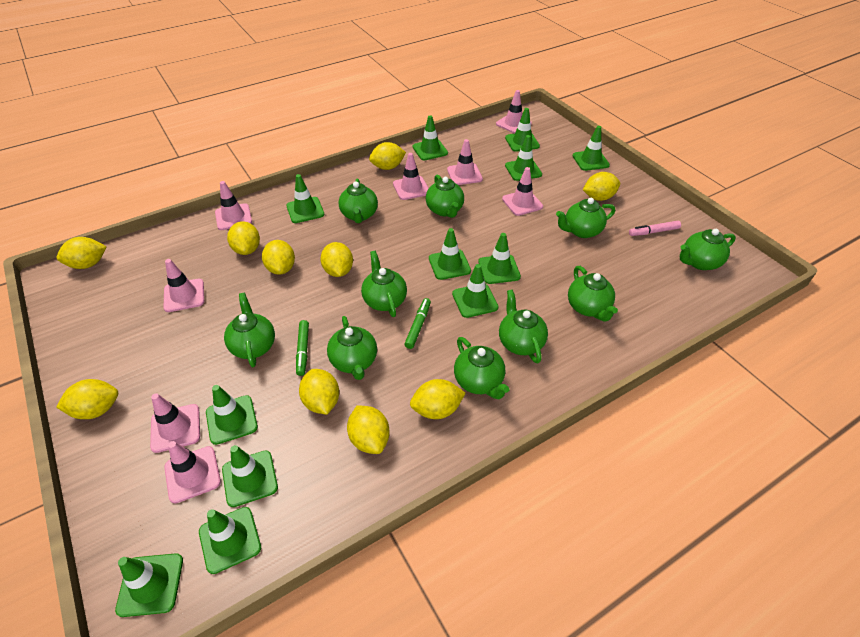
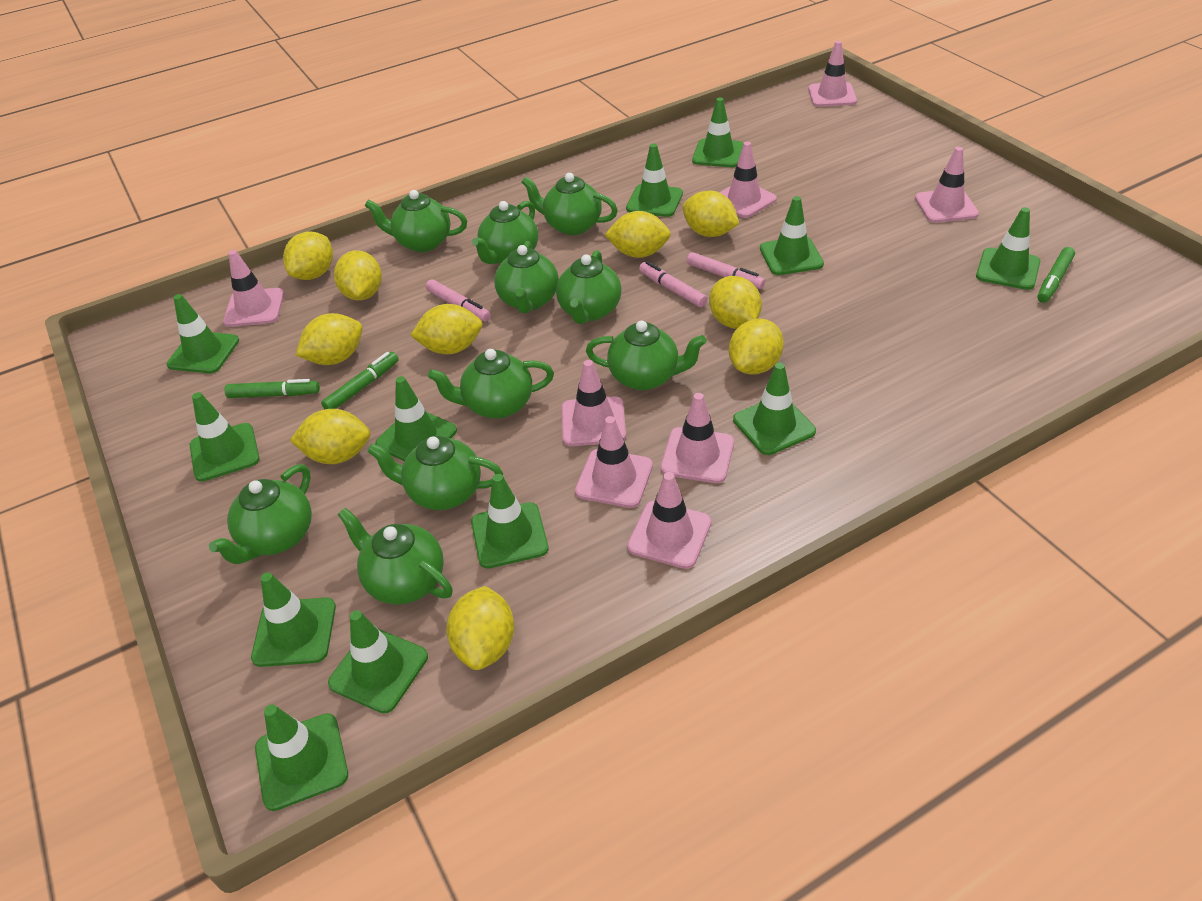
green marker: [296,320,309,376] [404,298,431,349] = 2 -> [224,379,320,398] [321,352,399,409] [1037,247,1075,303] = 3
pink marker: [629,221,681,236] = 1 -> [426,279,491,322] [639,261,707,307] [687,252,765,289] = 3

